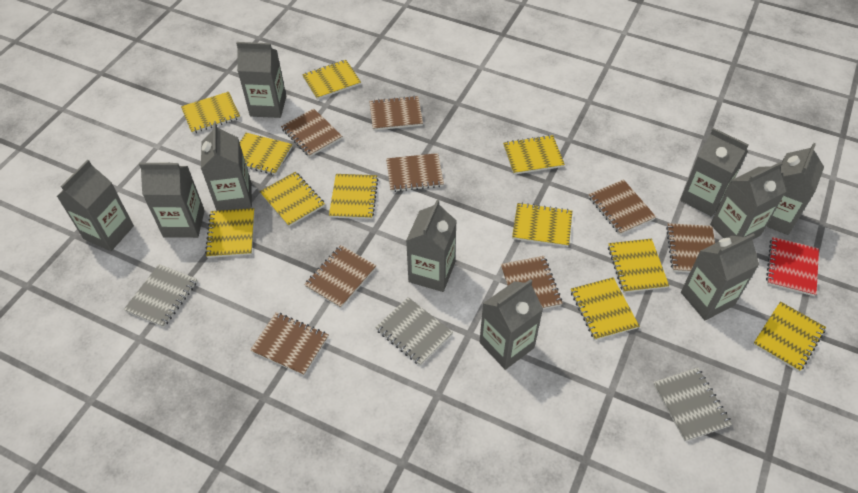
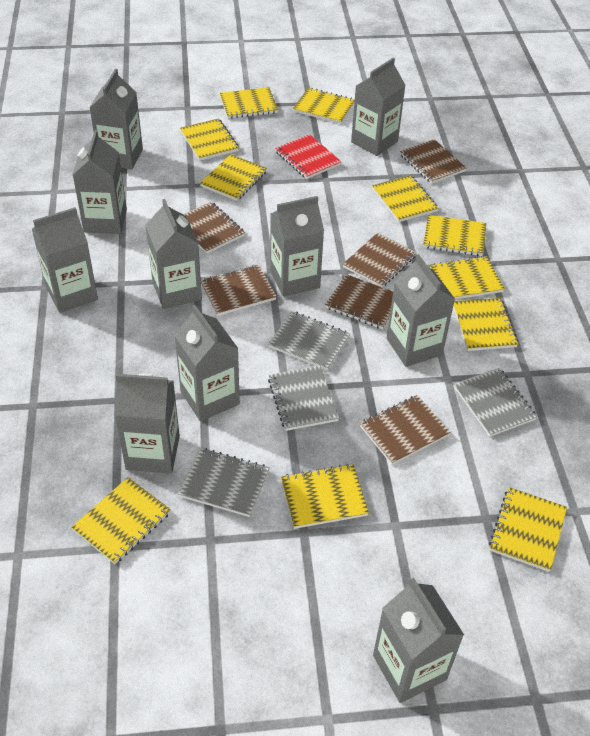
brown notebook: [250,312,328,375] [281,108,342,157] [304,245,376,308] [369,96,423,130] [386,153,444,192] [501,256,563,309] [589,179,656,235] [666,223,715,273] = 8 -> [183,202,245,254] [201,265,277,316] [325,274,393,330] [343,233,416,287] [360,395,451,465] [400,139,467,184] = 6
grey notebook: [124,264,198,327] [375,297,453,366] [653,367,732,441] = 3 -> [178,448,269,517] [268,311,350,370] [268,366,339,431] [454,368,537,437] = 4

